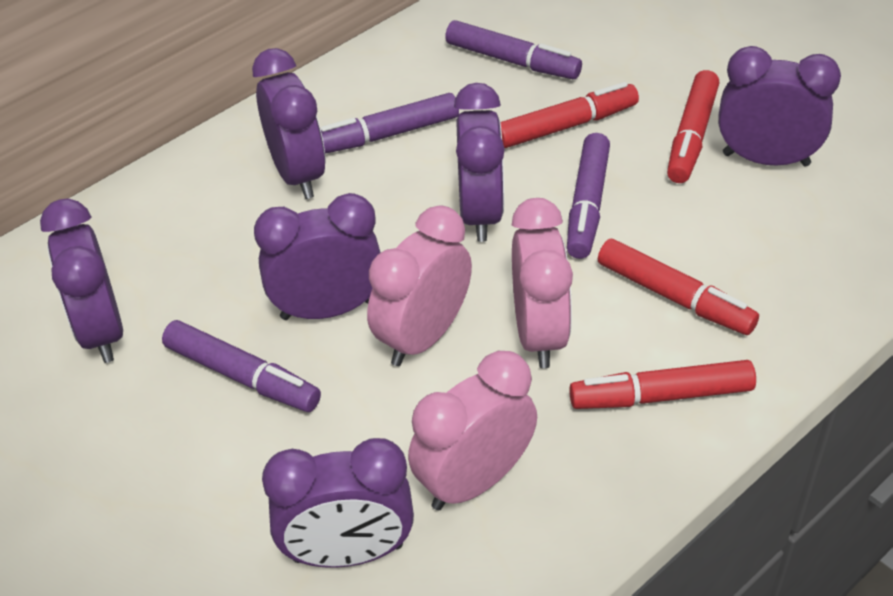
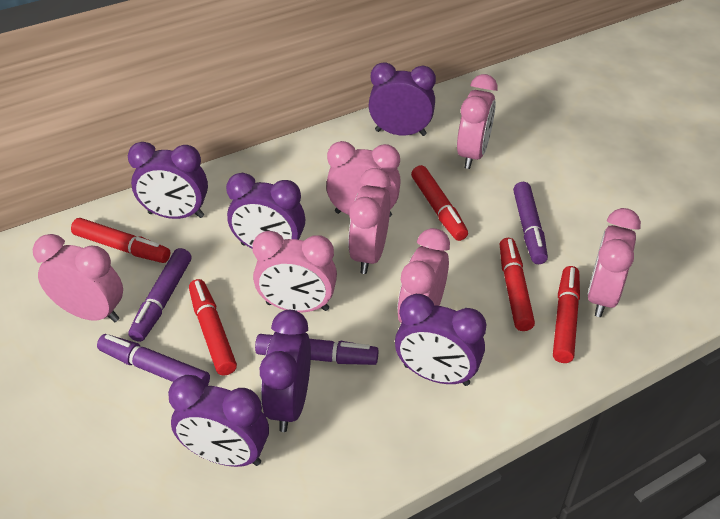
pink clock: [367,206,472,366] [408,351,537,510] [512,198,573,368] = 3 -> [32,234,123,322] [252,231,337,312] [326,141,401,217] [348,168,391,274] [397,228,450,323] [457,74,497,169] [588,208,641,317] = 7
red marker: [500,82,639,148] [569,360,756,409] [598,239,759,335] [667,70,719,183] = 4 -> [71,218,170,263] [189,279,237,376] [411,165,468,241] [500,238,535,331] [553,266,580,363] = 5

